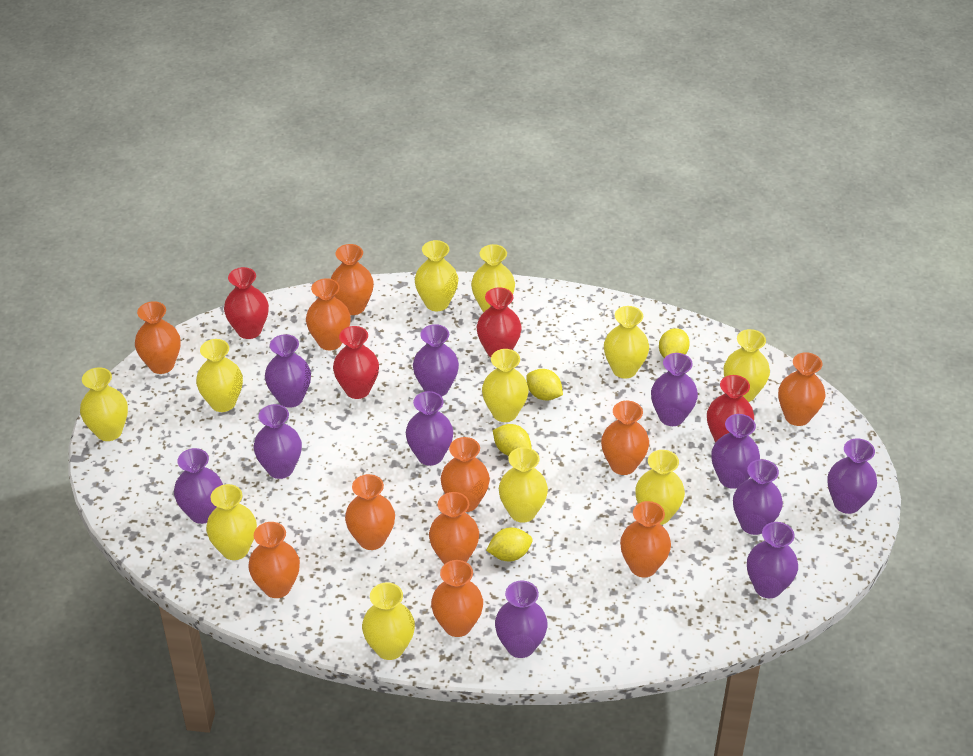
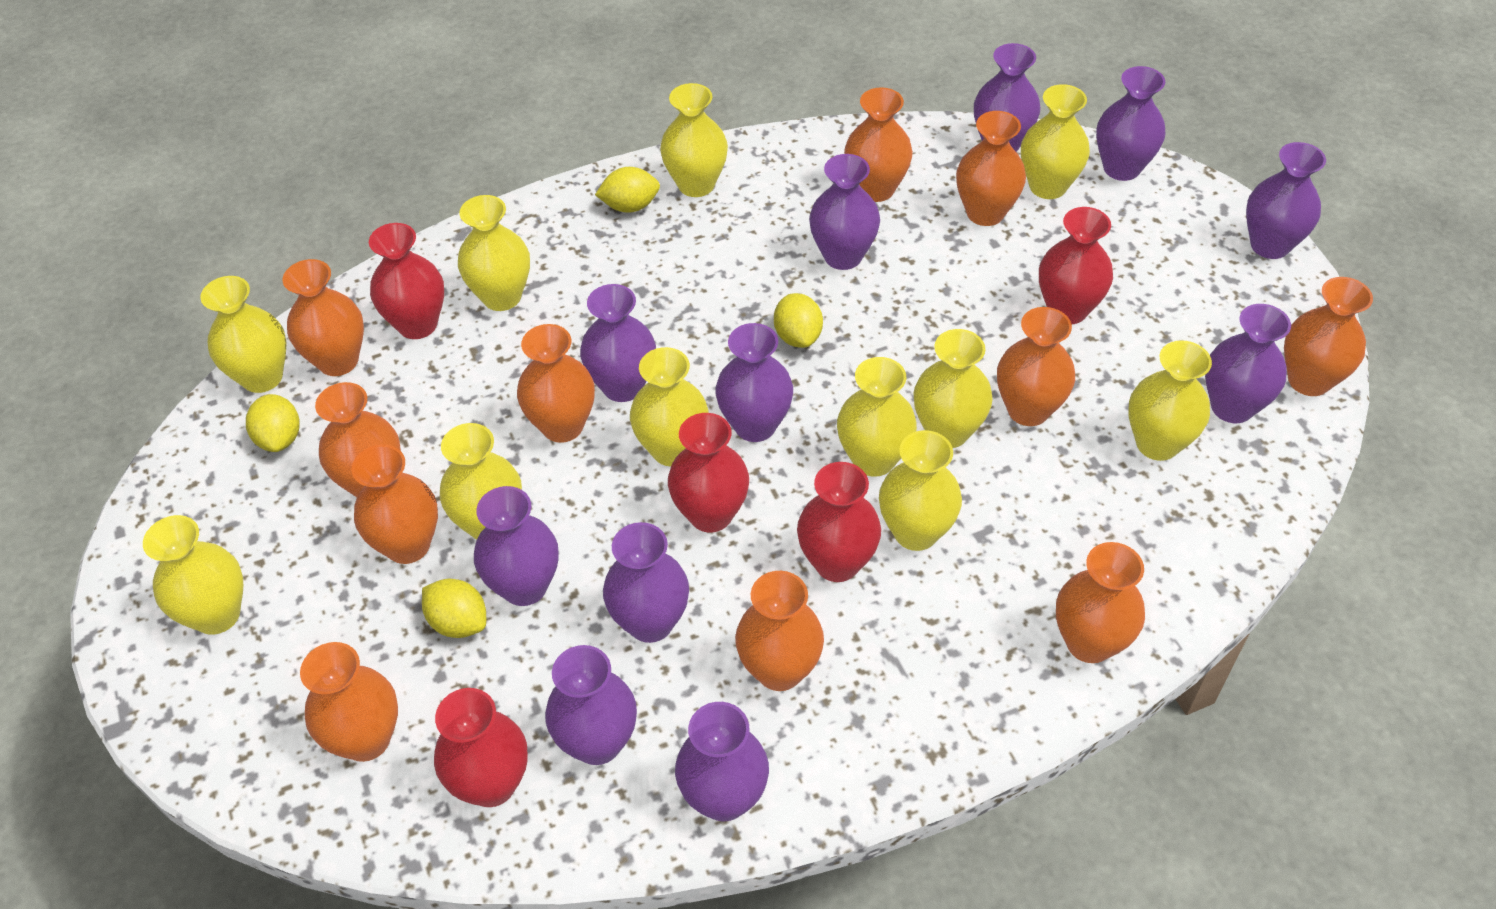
red vase: [224,267,269,339] [333,326,379,399] [477,287,522,357] [707,375,754,443] = 4 -> [369,223,444,339] [434,688,528,807] [668,413,749,533] [797,462,881,582] [1039,207,1113,324] = 5

